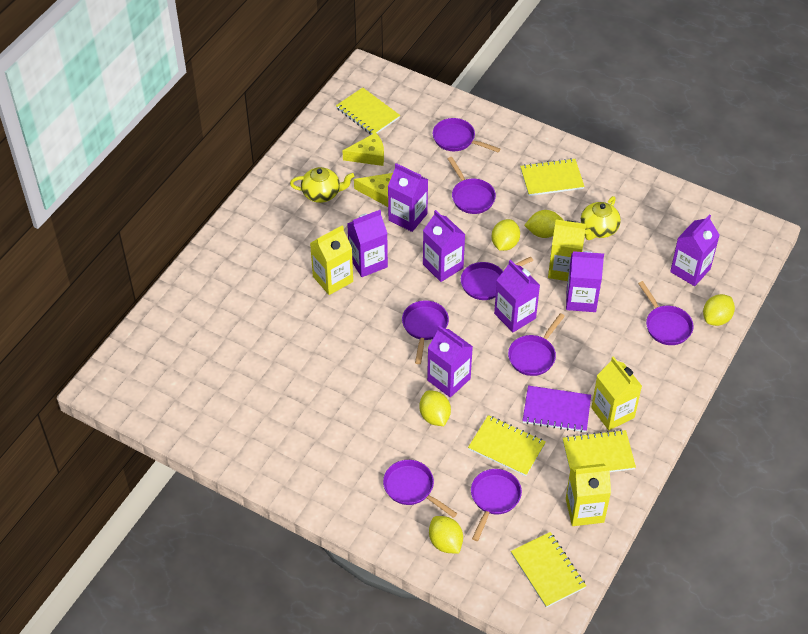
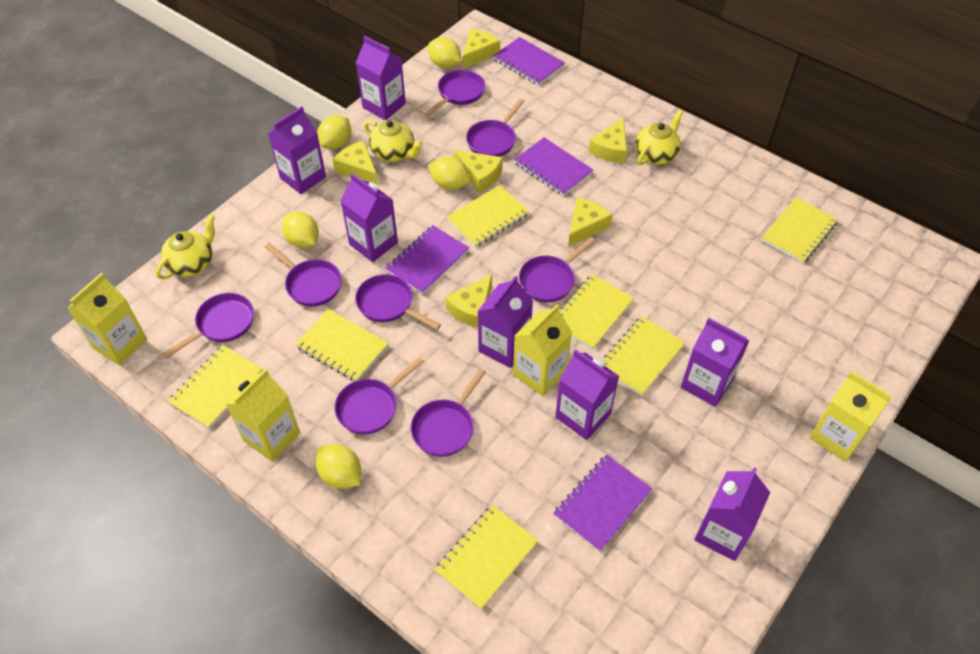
purple notebook: [523,385,591,433] = 1 -> [386,225,469,294] [493,37,565,85] [514,137,593,196] [553,454,652,552] = 4
yellow cheese: [343,133,384,166] [354,173,393,207] = 2 -> [332,140,378,185] [445,274,492,328] [455,150,503,193] [463,29,500,69] [568,197,612,247] [588,117,627,163] = 6
yellow notebook: [336,87,400,135] [468,415,546,476] [511,532,586,608] [520,158,585,196] [563,430,636,472] = 5 -> [168,345,263,429] [295,309,388,381] [435,505,539,609] [446,185,530,247] [560,275,634,350] [602,316,685,396] [761,197,838,263] = 7
yellow teapot: [290,167,354,203] [581,196,621,240] = 2 -> [156,214,215,279] [364,120,423,162] [635,110,683,166] = 3

